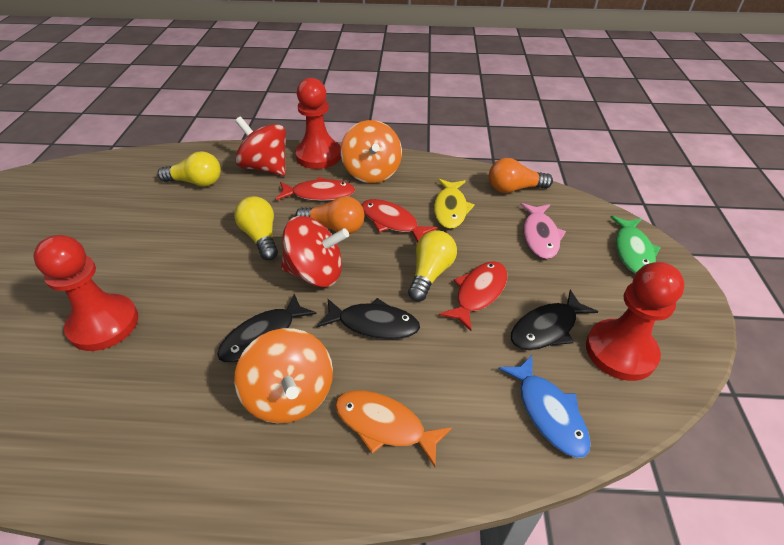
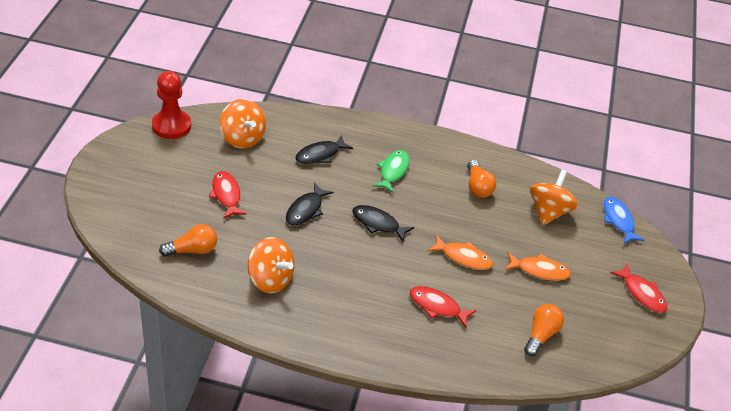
orange fish: [335,390,452,467] = 1 -> [428,235,493,270] [505,252,571,281] = 2
orange light bulb: [295,196,364,234] [489,158,553,193] = 2 -> [159,224,217,257] [467,160,496,198] [524,304,564,356] = 3
orange spinning top: [234,328,333,423] [341,120,402,183] = 2 -> [220,99,266,148] [248,237,294,293] [530,170,578,226] = 3
pink fish: [520,203,566,259] = 1 -> none = 0
red pawn: [33,235,138,351] [295,78,341,169] [586,262,685,381] = 3 -> [152,71,191,139] = 1
red spinning top: [235,116,286,176] [281,216,349,287] = 2 -> none = 0
yellow fish: [434,179,475,229] = 1 -> none = 0
yellow light bulb: [158,151,221,187] [234,196,278,260] [408,230,457,301] = 3 -> none = 0

